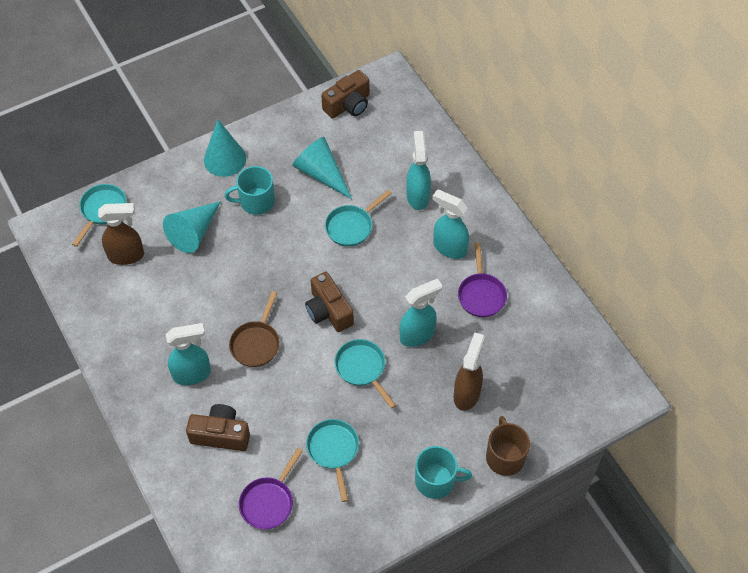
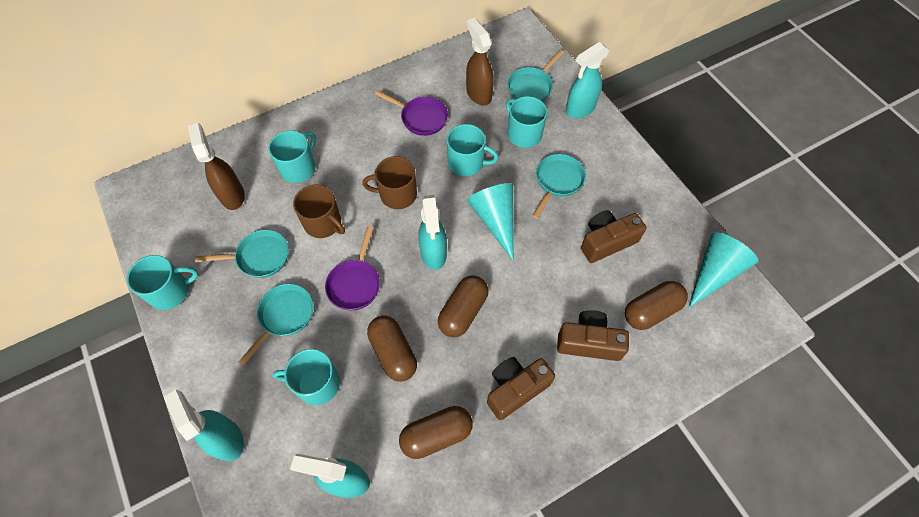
brown capsule: none = 0 -> [367,315,417,382] [399,406,473,459] [438,275,488,337] [625,281,688,330] = 4
brown mug: [486,416,530,476] = 1 -> [293,185,345,238] [362,156,417,209] = 2
brown pan: [229,291,280,367] = 1 -> none = 0
turquoise cone: [163,201,221,253] [204,120,246,177] [293,137,352,199] = 3 -> [467,183,514,261] [688,232,759,308] = 2
turquoise mug: [225,166,275,215] [415,446,472,499] = 2 -> [127,255,198,310] [268,130,316,183] [273,349,340,405] [447,124,498,176] [506,96,547,148] = 5

